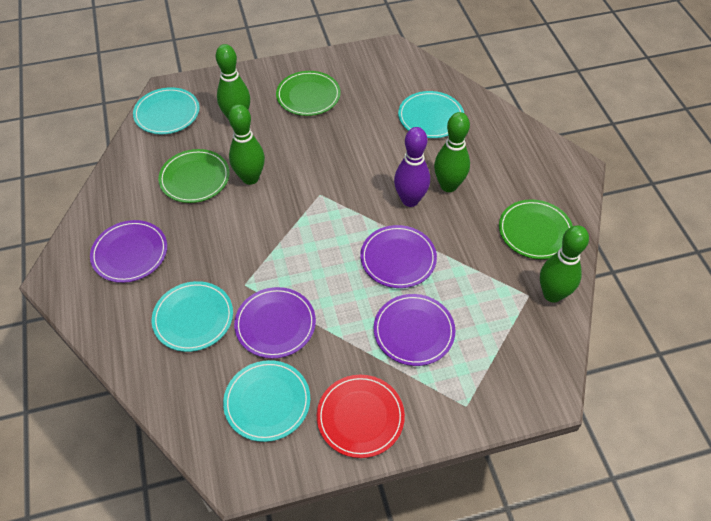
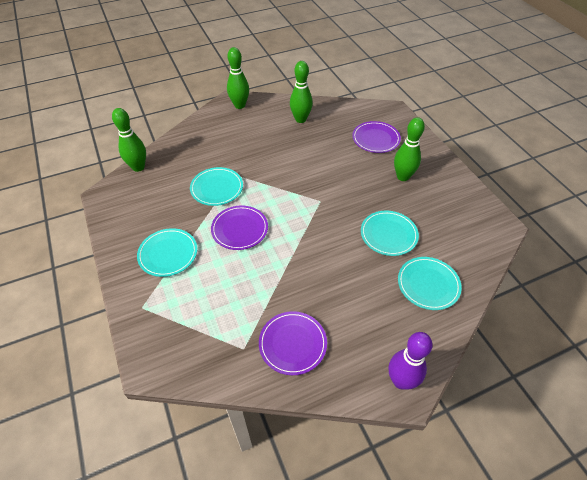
green plate: [158,149,230,203] [276,71,341,116] [499,199,573,259] = 3 -> none = 0
purple plate: [90,220,167,283] [234,287,316,358] [360,225,437,288] [374,294,455,366] = 4 -> [211,206,268,250] [259,311,327,375] [352,121,401,153] = 3
red plate: [317,375,405,458] = 1 -> none = 0

